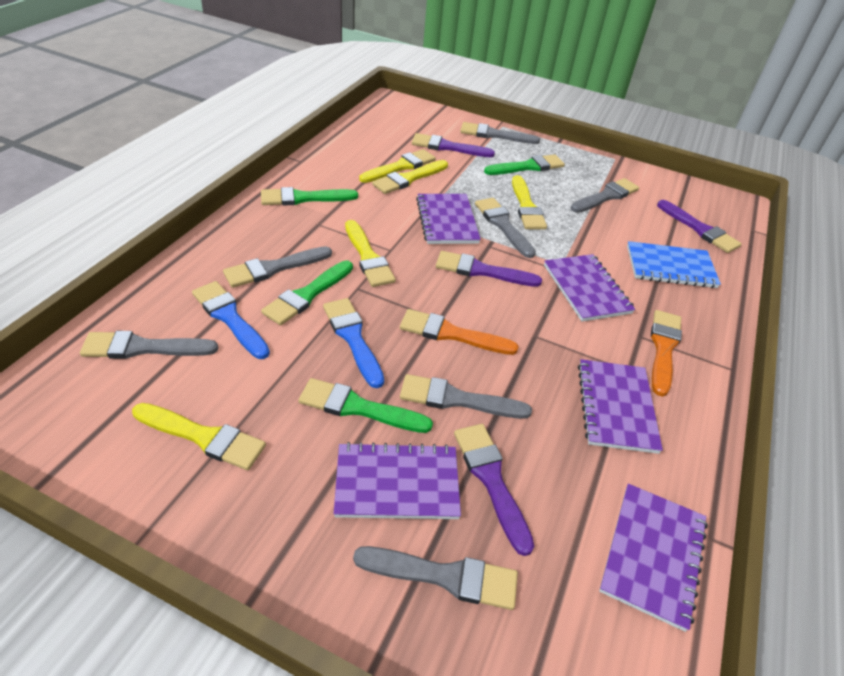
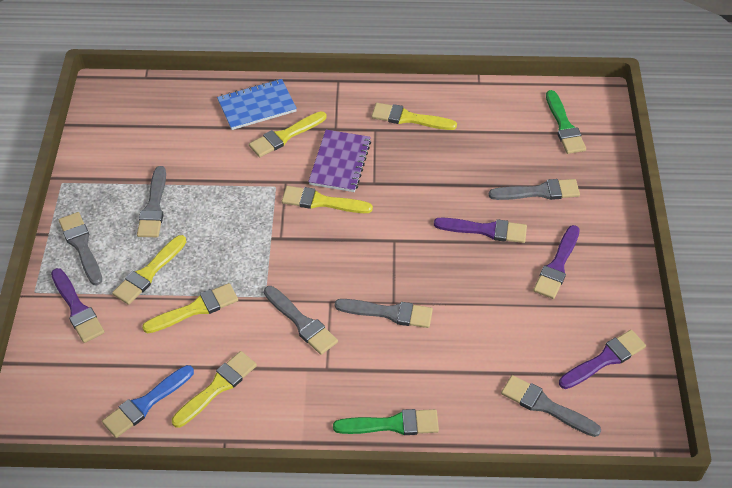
blue brush: [192,281,270,359] [323,298,384,388] = 2 -> [102,365,194,438] = 1
green brush: [261,187,358,206] [261,260,353,325] [298,378,433,433] [484,154,565,175] = 4 -> [333,409,439,435] [546,90,586,154] = 2
grey brush: [80,331,218,359] [223,246,332,288] [353,546,518,610] [400,374,532,419] [460,122,540,144] [475,198,536,258] [571,178,639,213] = 7 -> [59,212,102,286] [137,166,166,237] [264,286,338,355] [335,299,433,328] [489,179,580,200] [501,375,601,437] = 6
orange brush: [400,309,519,355] [651,310,682,397] = 2 -> none = 0
purple notebook: [334,442,461,519] [416,194,481,244] [544,254,635,322] [578,359,663,454] [599,484,708,632] = 5 -> [308,130,371,192] = 1
yellow brush: [132,403,266,470] [345,220,396,287] [359,149,436,183] [372,160,448,194] [512,175,547,230] = 5 -> [112,235,186,305] [142,283,238,333] [172,351,257,428] [249,111,326,157] [282,186,373,213] [371,103,457,130] = 6

